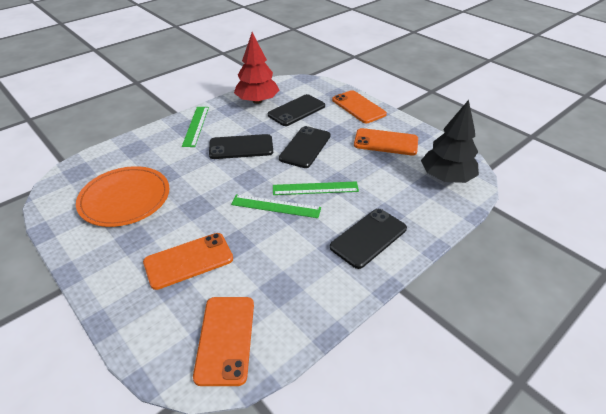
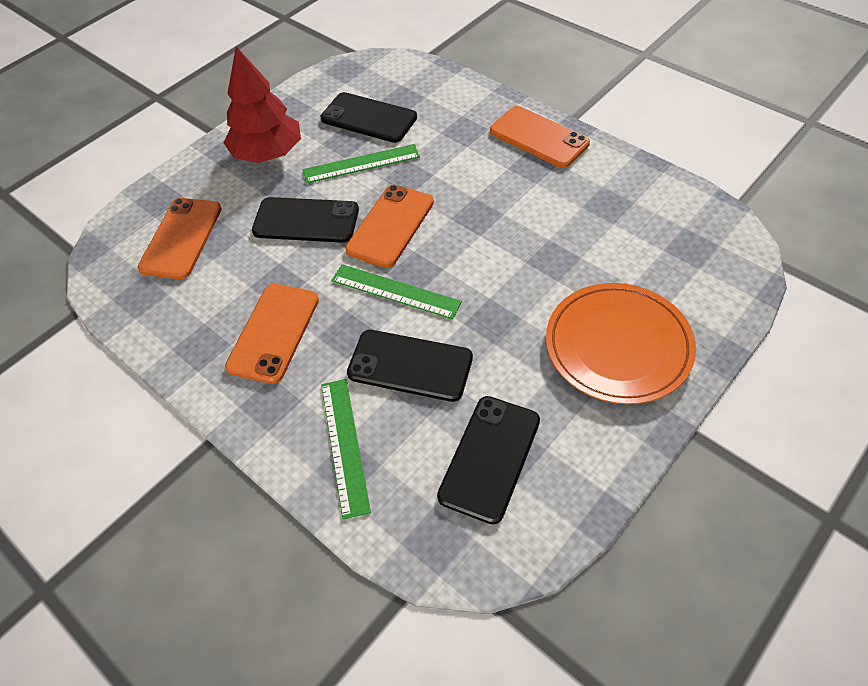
black tree: [421,100,479,183] = 1 -> none = 0

